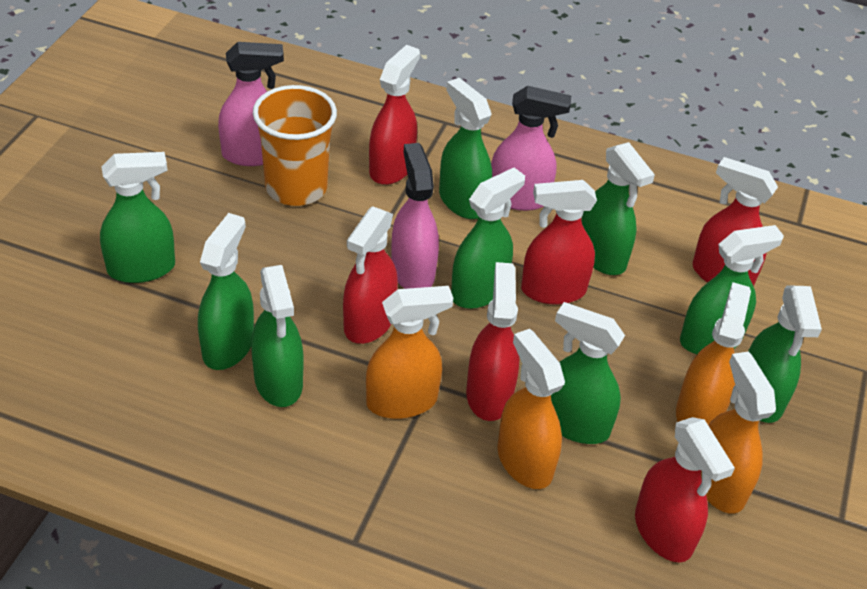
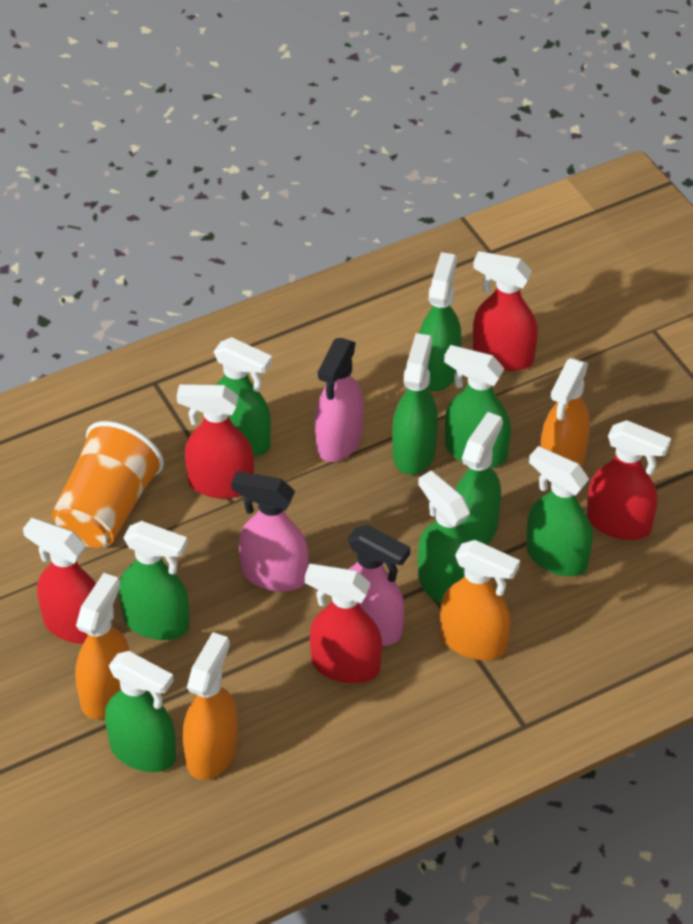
red spray bottle: [343,206,398,344] [369,45,420,185] [466,262,519,421] [521,180,597,305] [635,417,735,562] [693,157,778,286] = 6 -> [23,518,96,644] [177,384,254,499] [305,564,382,683] [473,251,538,371] [587,420,671,540] = 5

